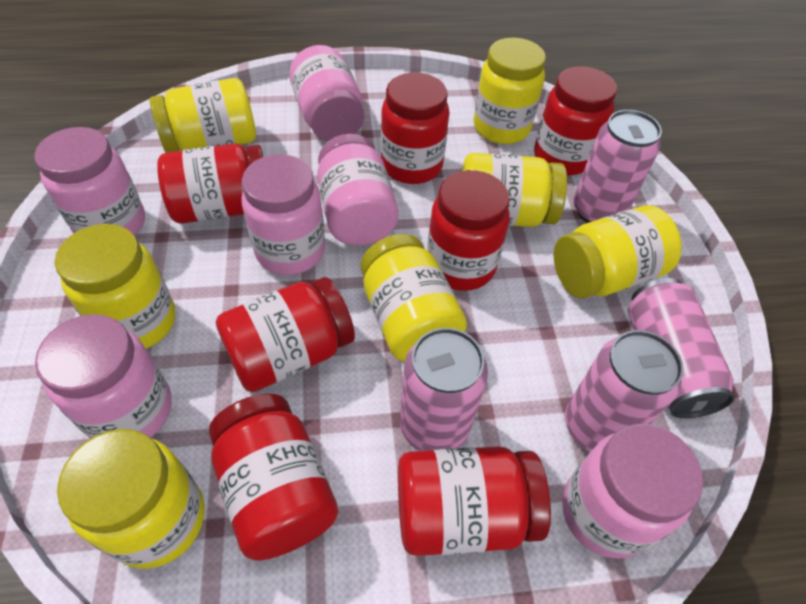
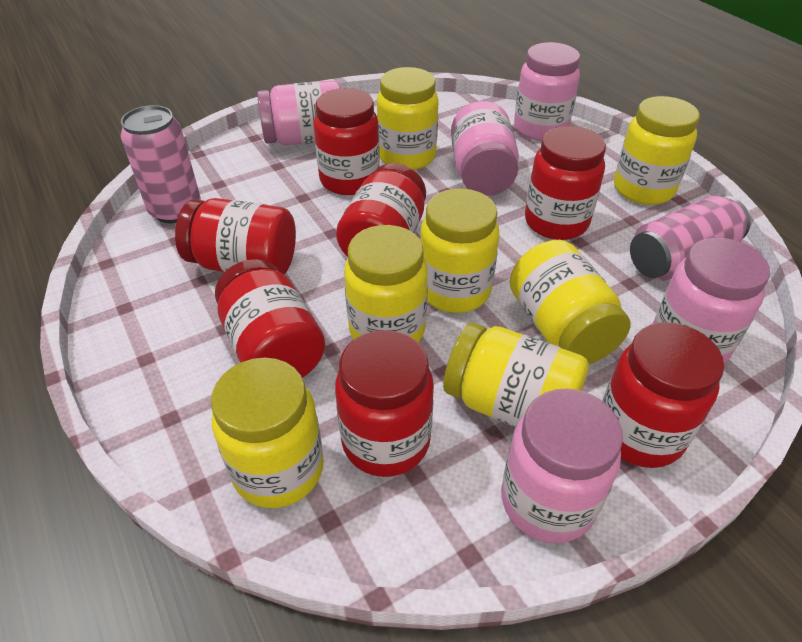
pink can: [400,328,488,451] [565,330,684,452] [573,110,662,223] [628,278,735,418] = 4 -> [121,105,201,223] [630,195,750,281] = 2
pink jar: [34,127,145,236] [35,314,172,439] [241,154,325,275] [289,45,364,141] [317,134,399,246] [562,424,703,559] = 6 -> [257,80,341,145] [451,101,519,196] [501,389,623,543] [514,42,580,141] [653,238,770,363] = 5

